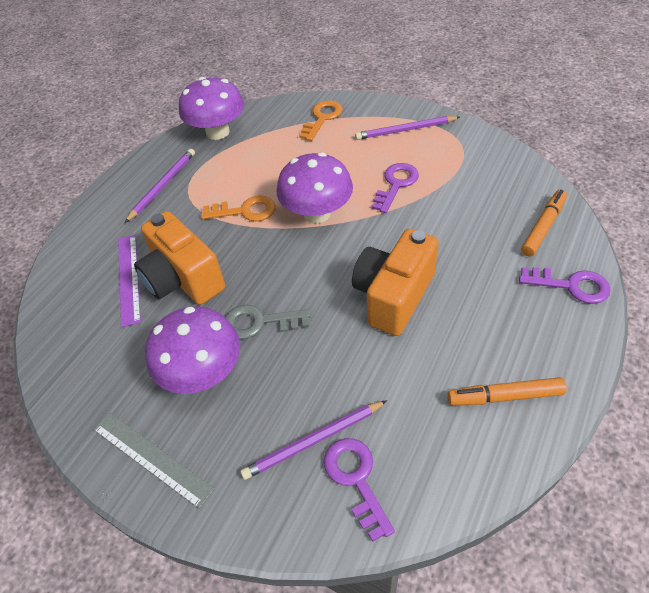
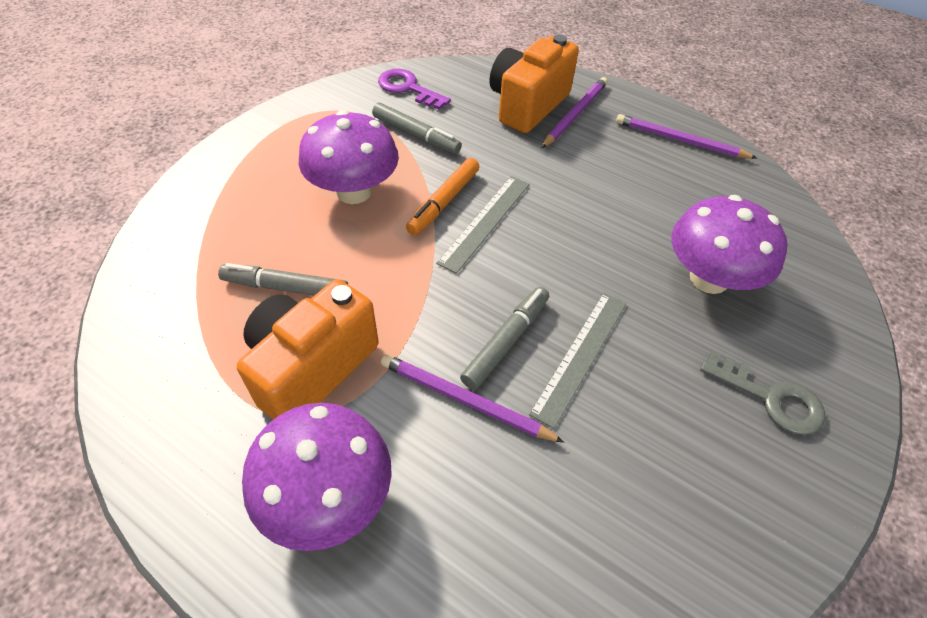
grey marker: none = 0 -> [218,263,348,296] [372,103,462,154] [460,287,549,390] = 3
grey ruler: [93,413,215,509] = 1 -> [436,176,530,274] [529,293,627,429] = 2
orange key: [201,196,276,222] [299,100,342,141] = 2 -> none = 0
orange marker: [448,377,567,406] [521,189,567,256] = 2 -> [406,158,479,235] = 1
purple key: [324,438,395,542] [372,163,419,213] [519,267,611,304] = 3 -> [378,69,451,110] = 1
purple ruler: [118,235,141,327] = 1 -> none = 0

